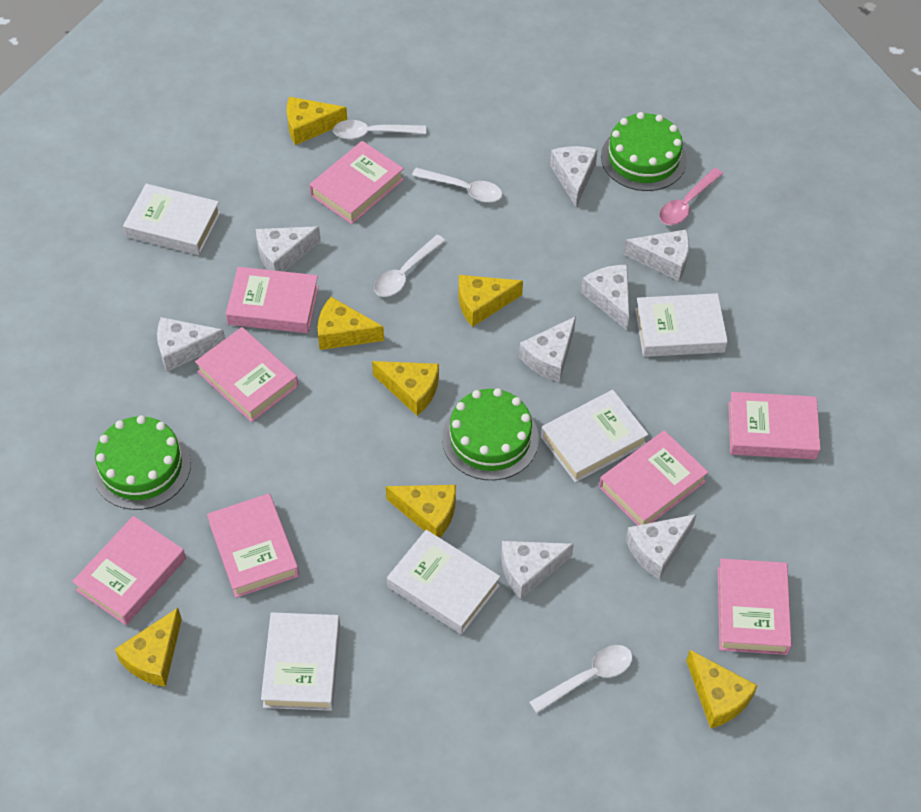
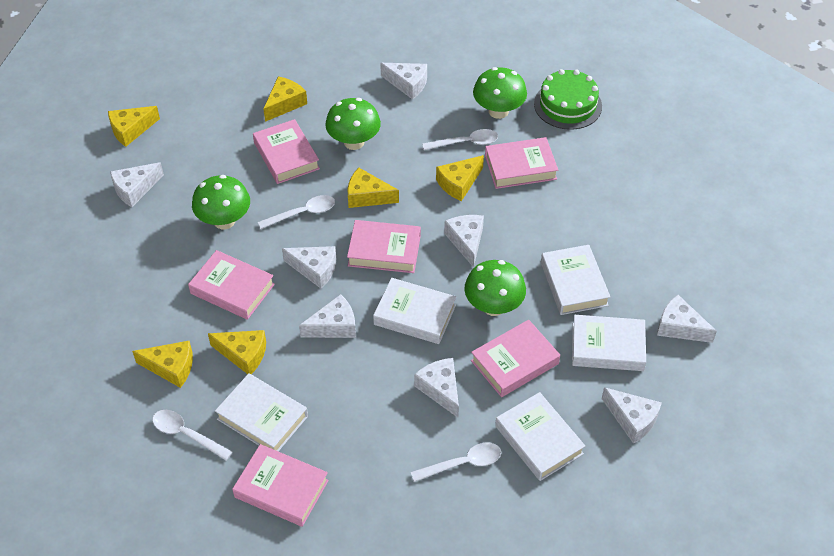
green cake: [92,415,191,510] [442,388,539,480] [601,112,687,191] = 3 -> [534,69,602,130] = 1
green mushroom: none = 0 -> [192,175,250,229] [325,98,381,150] [464,260,526,316] [473,67,527,119] = 4
pink book: [72,516,186,625] [195,327,298,422] [207,494,299,598] [226,267,319,333] [309,141,404,224] [599,430,708,525] [717,559,792,655] [728,392,821,459] = 8 -> [188,250,275,320] [232,444,329,527] [253,119,320,184] [347,220,421,273] [471,320,560,397] [485,137,558,189] = 6
pink spoon: [659,168,723,225] = 1 -> none = 0
yellow cheese: [115,608,182,687] [287,97,347,145] [318,297,384,350] [372,361,439,416] [386,485,456,538] [459,275,523,327] [686,650,758,729] = 7 -> [108,106,160,147] [132,341,193,388] [208,330,266,374] [263,76,307,122] [348,168,399,208] [436,155,484,201] = 6

